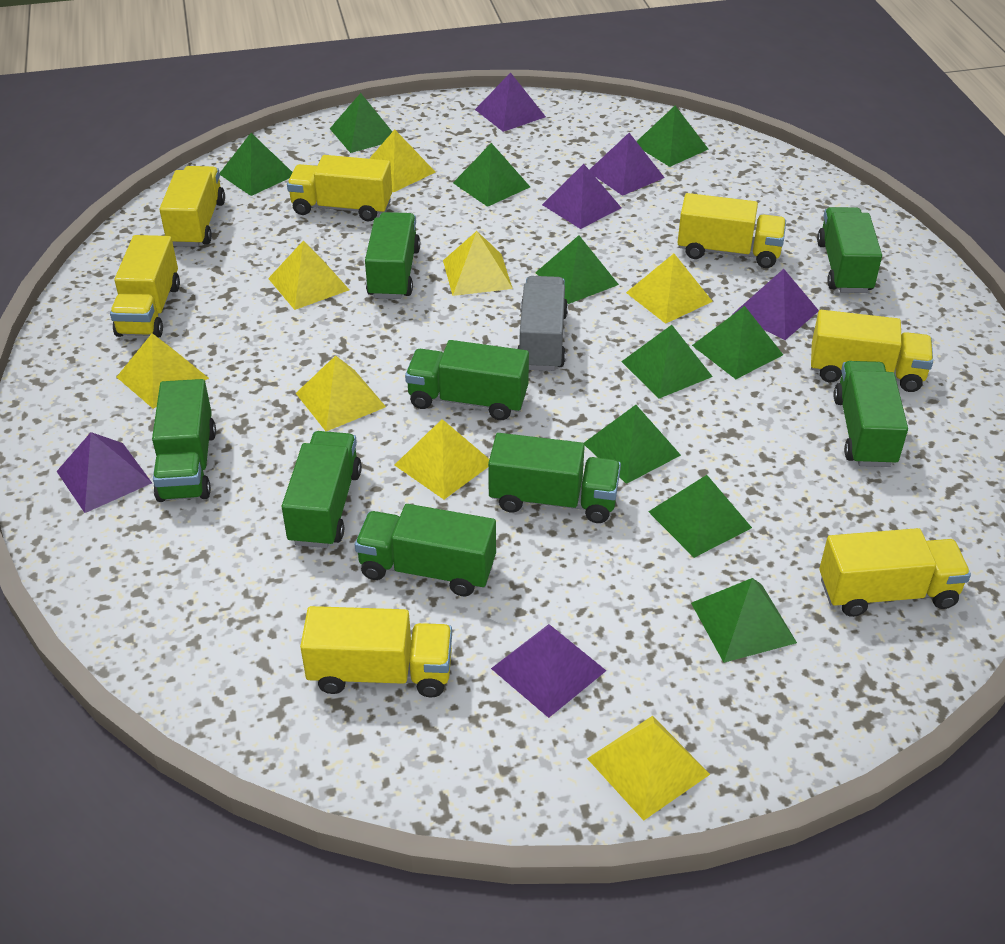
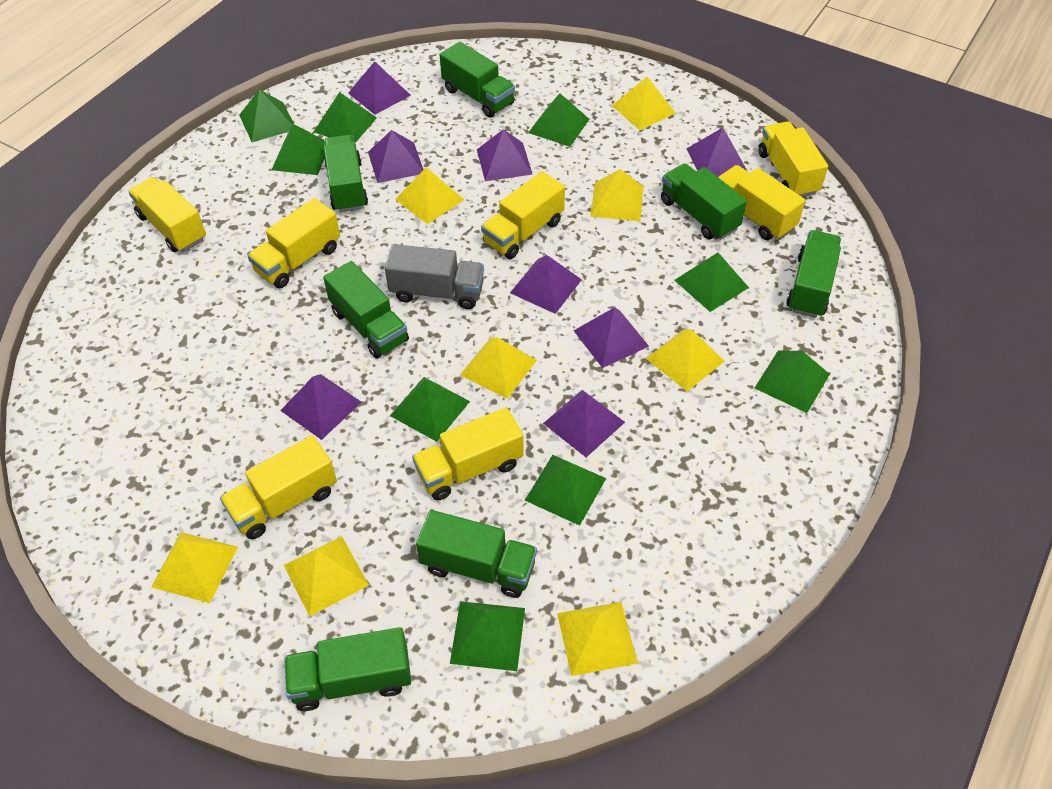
green pyramid: [220,133,292,196] [330,93,392,153] [453,143,530,207] [535,235,619,304] [584,405,681,484] [621,325,713,399] [636,106,708,167] [648,475,752,558] [691,578,797,663] [692,306,783,379] = 10 -> [239,89,294,142] [272,124,325,175] [314,92,377,143] [390,377,470,442] [450,601,525,671] [525,455,606,526] [528,94,590,147] [674,253,749,312] [755,350,830,413] = 9
green truck: [152,379,216,502] [282,431,362,548] [355,504,496,596] [365,212,420,299] [405,340,529,420] [488,433,621,523] [817,207,882,293] [834,361,908,467] = 8 -> [284,627,411,711] [323,261,409,359] [324,135,368,212] [416,510,537,598] [440,42,515,117] [661,163,747,240] [787,230,841,318] = 7
purple pyramid: [57,432,152,513] [475,72,546,132] [491,624,606,718] [542,164,621,229] [590,133,665,196] [732,269,819,340] = 6 -> [280,374,362,440] [348,62,411,115] [368,130,424,183] [477,129,533,181] [510,255,582,314] [543,390,625,457] [574,308,649,368] [686,128,747,177] = 8

